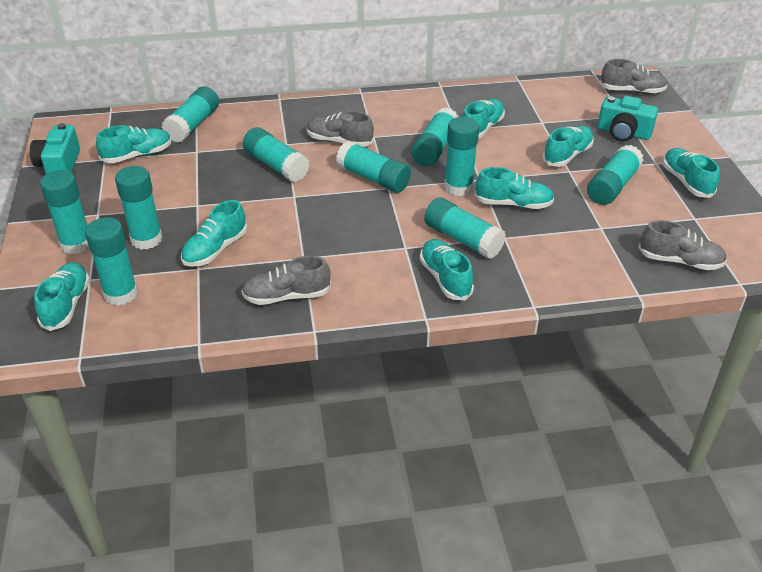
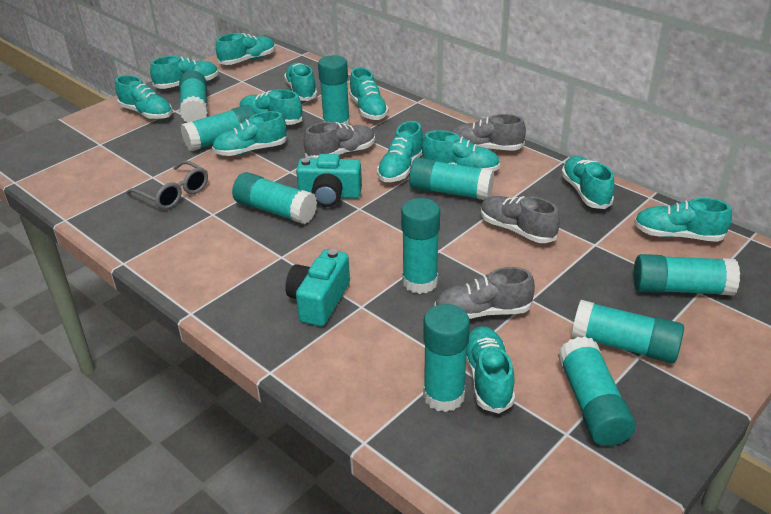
grey glasses: none = 0 -> [126,160,208,209] = 1
turquoise shoe: [34,262,90,331] [96,125,172,163] [181,200,247,267] [420,239,474,300] [462,99,505,139] [475,167,554,209] [543,126,594,167] [663,148,720,198] = 8 -> [115,75,172,120] [150,56,219,89] [212,111,287,156] [216,33,275,65] [240,89,303,125] [284,63,317,101] [349,67,389,120] [377,121,423,182] [422,130,500,171] [466,326,515,414] [561,156,615,209] [634,198,732,242] = 12

